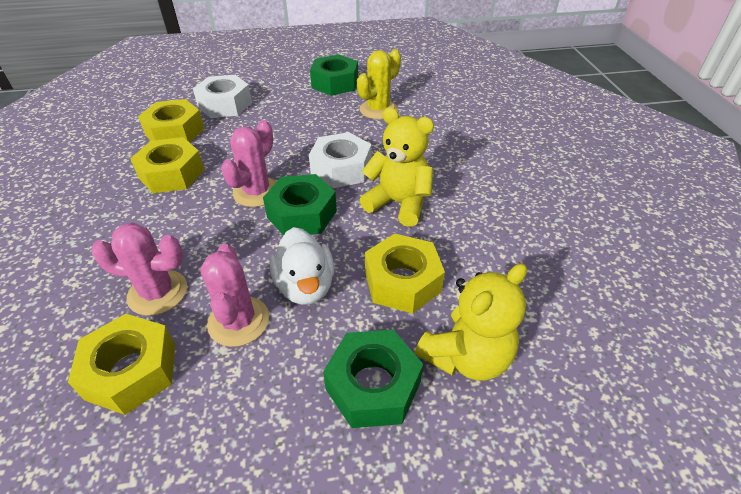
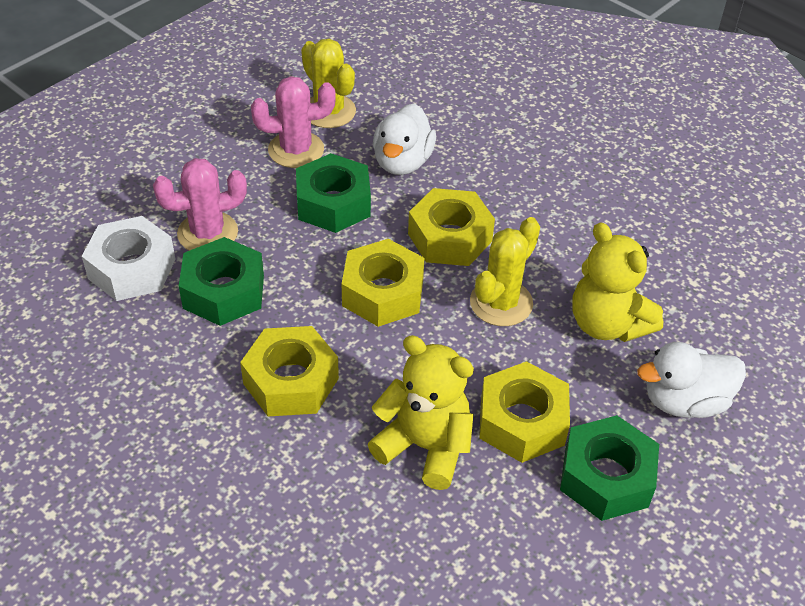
pink cactus: [91,222,187,316] [200,244,269,347] [221,120,277,207] = 3 -> [153,158,247,251] [251,76,336,168] = 2
white duck: [269,227,334,305] = 1 -> [373,103,436,175] [637,342,746,418] = 2
white nut: [193,75,252,118] [309,132,371,188] = 2 -> [82,216,175,301] = 1
yellow cactus: [357,49,401,120] = 1 -> [301,39,356,128] [470,217,540,326] = 2

